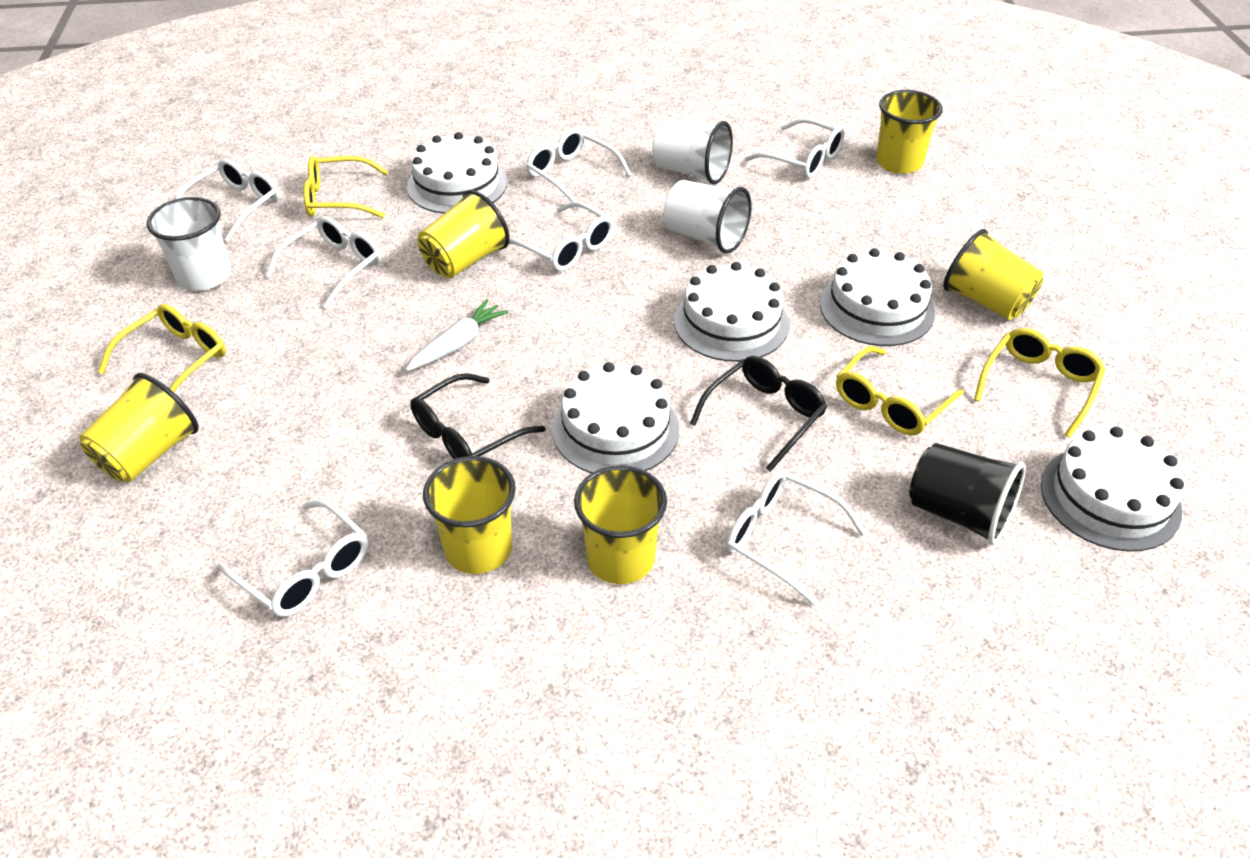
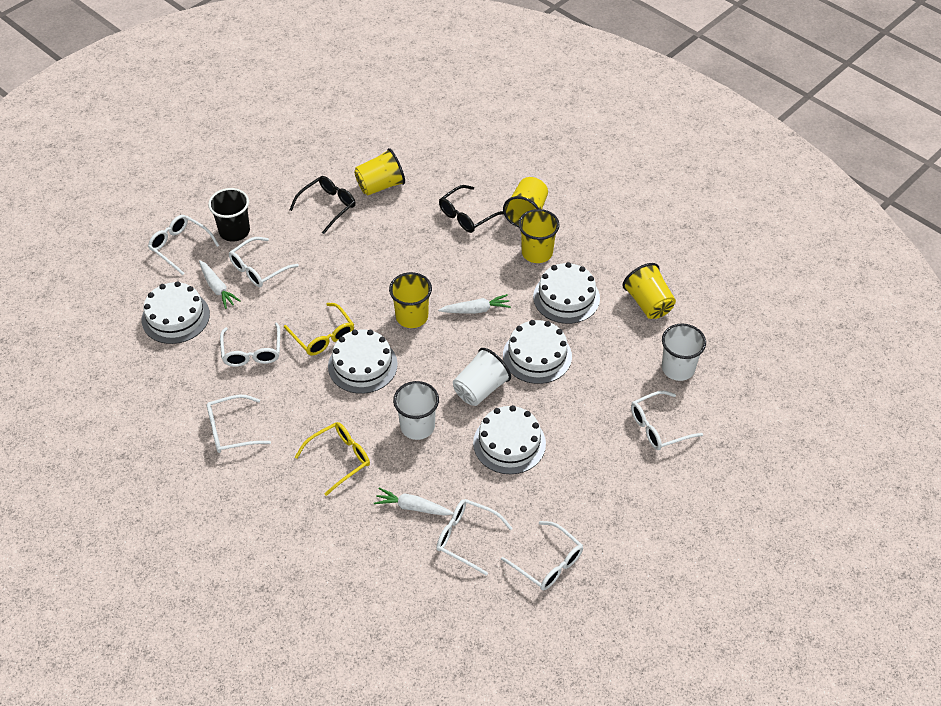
white carrot: [406,299,508,371] = 1 -> [199,260,241,309] [374,488,454,516] [438,294,511,314] = 3
yellow cup: [79,373,199,482] [418,190,510,278] [423,456,516,574] [574,465,667,584] [876,90,943,174] [943,229,1043,320] = 6 -> [354,148,405,196] [389,272,432,328] [503,177,548,228] [518,209,560,263] [623,263,676,319] = 5
yellow glasses: [98,304,226,392] [303,156,389,218] [836,346,964,435] [974,328,1105,438] = 4 -> [284,303,354,356] [295,422,370,496] = 2

